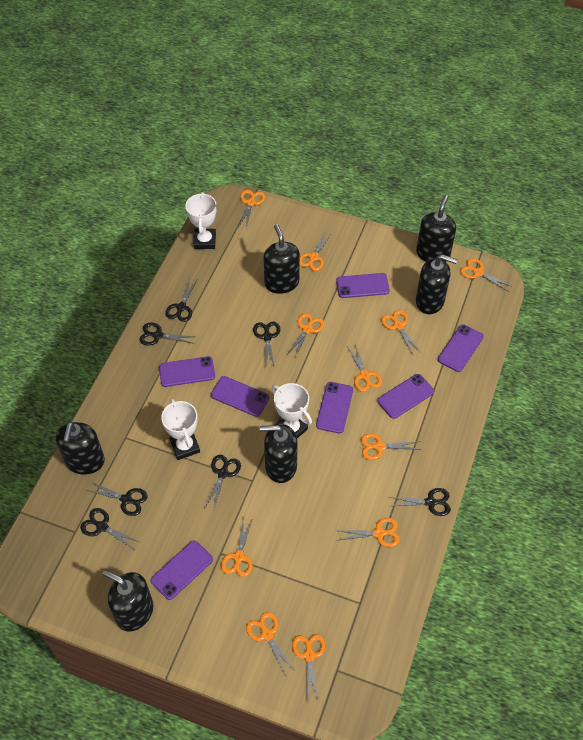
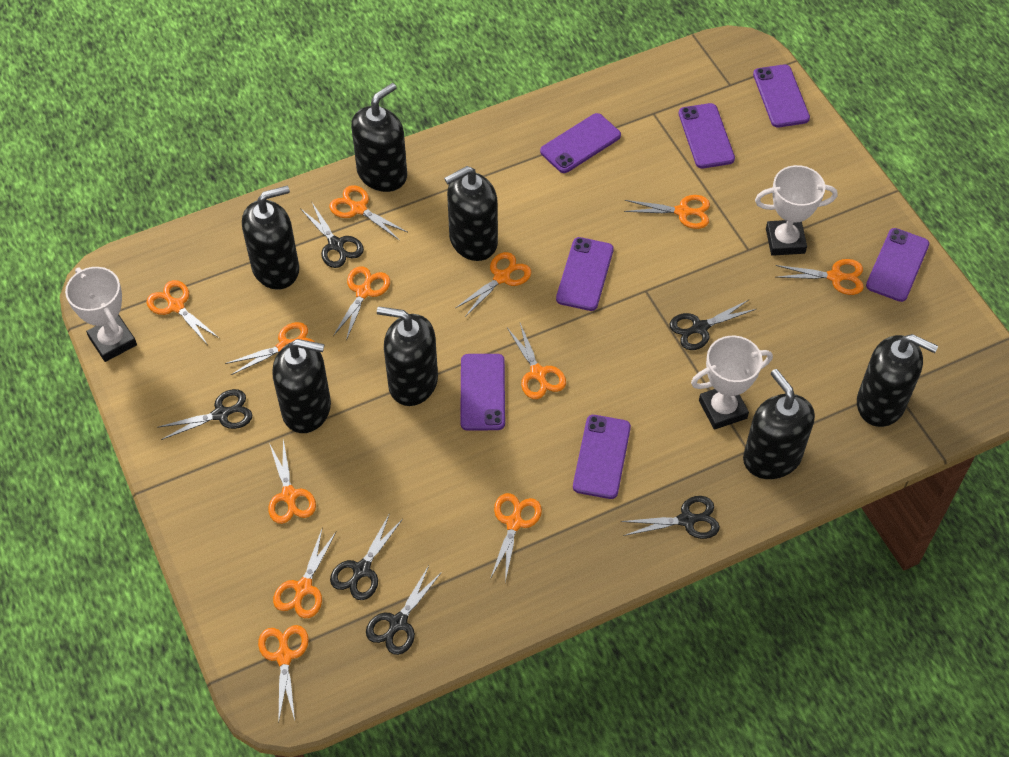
black scissors: [80,508,139,549] [87,482,148,516] [139,323,195,345] [165,278,197,322] [204,455,241,508] [253,322,280,366] [390,488,451,516] = 7 -> [157,389,252,440] [300,201,364,268] [330,513,403,600] [366,566,442,655] [621,496,720,539] [669,300,756,350] = 6
black soap dispenser: [56,422,105,475] [103,570,154,632] [260,424,297,483] [264,224,300,294] [416,195,456,262] [416,254,457,314] = 6 -> [242,186,299,290] [272,339,331,433] [351,83,407,192] [377,306,438,406] [444,166,498,261] [743,369,815,479] [857,334,938,427] = 7
orange scissors: [221,518,253,577] [239,190,265,228] [246,612,295,676] [287,313,324,359] [292,634,325,701] [300,233,332,271] [336,518,400,547] [347,344,382,392] [361,433,420,460] [381,310,421,355] [460,258,513,292] = 11 -> [146,280,219,345] [225,322,315,376] [258,625,309,723] [268,439,316,524] [273,529,336,618] [329,185,407,240] [333,266,390,341] [456,252,531,317] [490,493,542,583] [507,323,566,399] [624,195,710,229] [775,259,864,295] = 12

